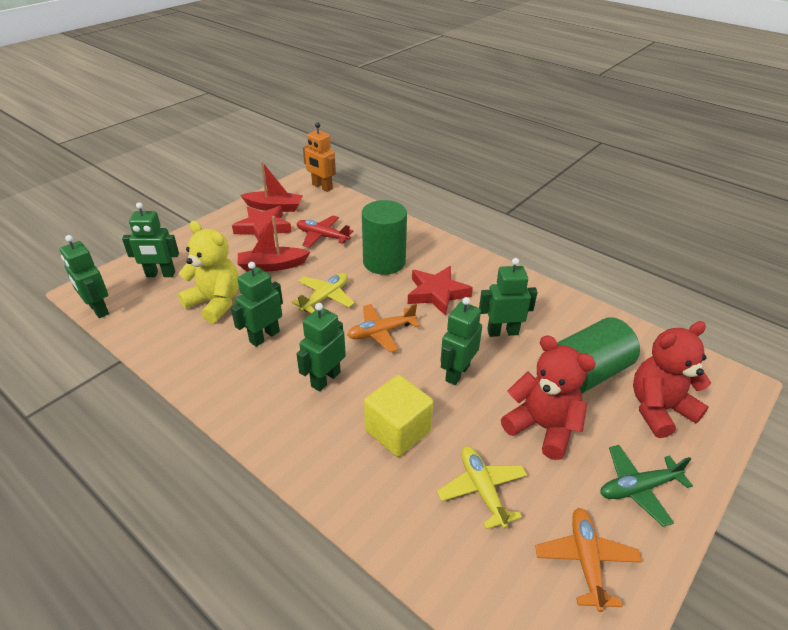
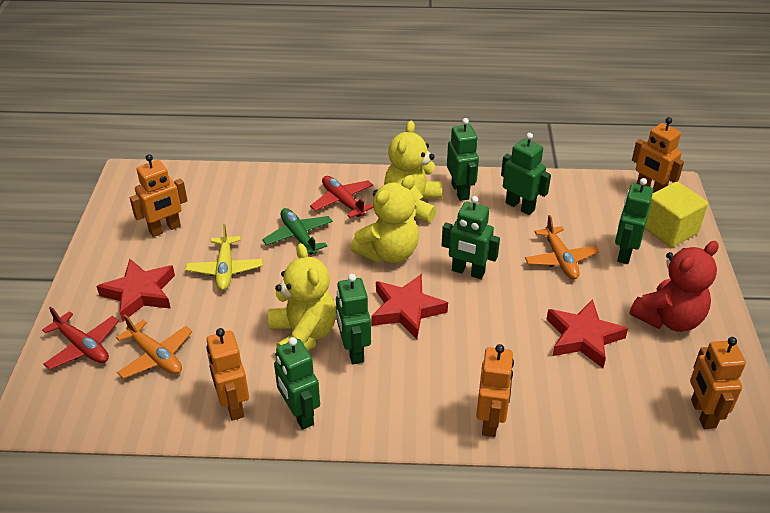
green cylinder: [362,200,407,275] [557,317,640,394] = 2 -> none = 0
orange robot: [303,122,336,192] = 1 -> [130,154,188,237] [206,328,249,421] [476,344,514,437] [632,117,684,193] [690,337,746,429] = 5
red boat: [238,216,310,272] [240,161,303,212] = 2 -> none = 0
red plane: [297,215,353,248] = 1 -> [42,307,119,370] [310,176,373,218] = 2
red star: [232,206,292,240] [408,266,473,316] = 2 -> [97,259,175,322] [371,274,448,339] [547,299,628,368] = 3
red teddy bear: [501,335,596,460] [633,321,711,438] = 2 -> [629,241,719,332] = 1
yellow plane: [292,273,355,313] [437,446,527,529] = 2 -> [185,224,263,290] = 1
yellow teddy bear: [178,221,239,323] = 1 -> [268,243,336,351] [351,175,419,263] [384,121,442,223] = 3

